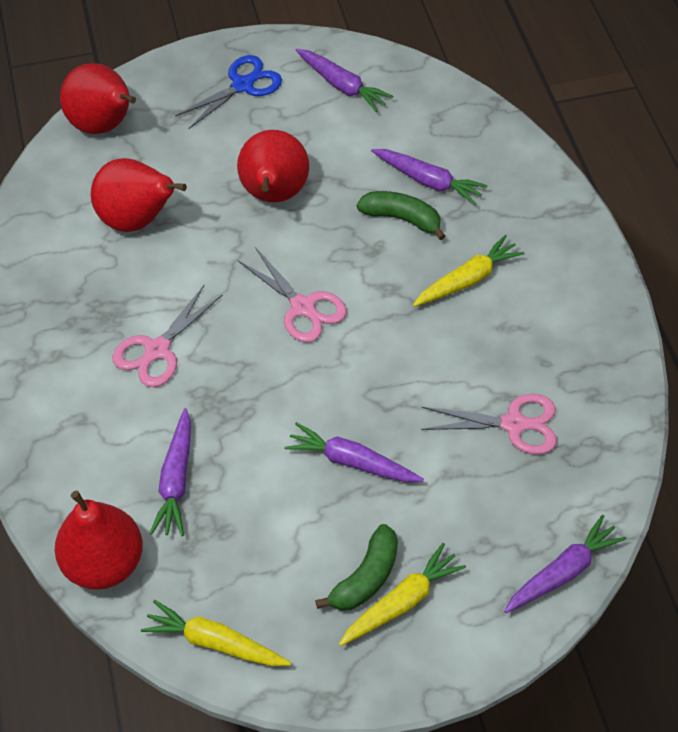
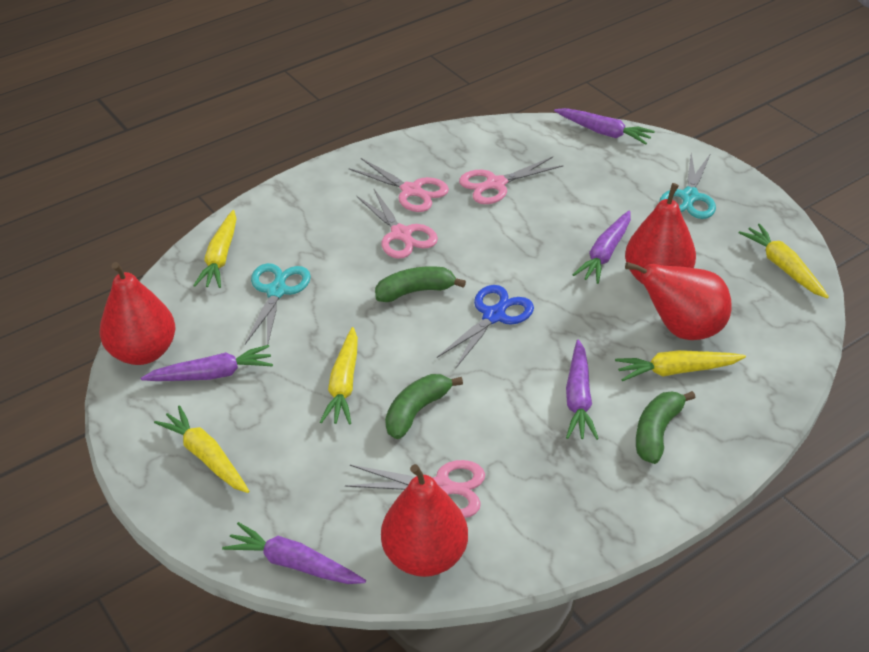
green banana: [315,524,398,611] [357,191,445,240] = 2 -> [375,266,466,302] [385,374,463,439] [636,391,695,464] = 3
pink scissors: [113,285,222,387] [238,247,347,342] [421,394,557,454] = 3 -> [345,460,485,518] [349,158,449,212] [356,189,438,259] [459,157,563,204] = 4
turquoise scissors: none = 0 -> [245,263,311,345] [659,153,716,219] = 2
yellow carrot: [141,600,291,666] [339,543,466,646] [413,235,524,307] = 3 -> [154,406,249,493] [193,210,236,288] [320,327,358,425] [615,350,746,381] [739,224,829,299] = 5

